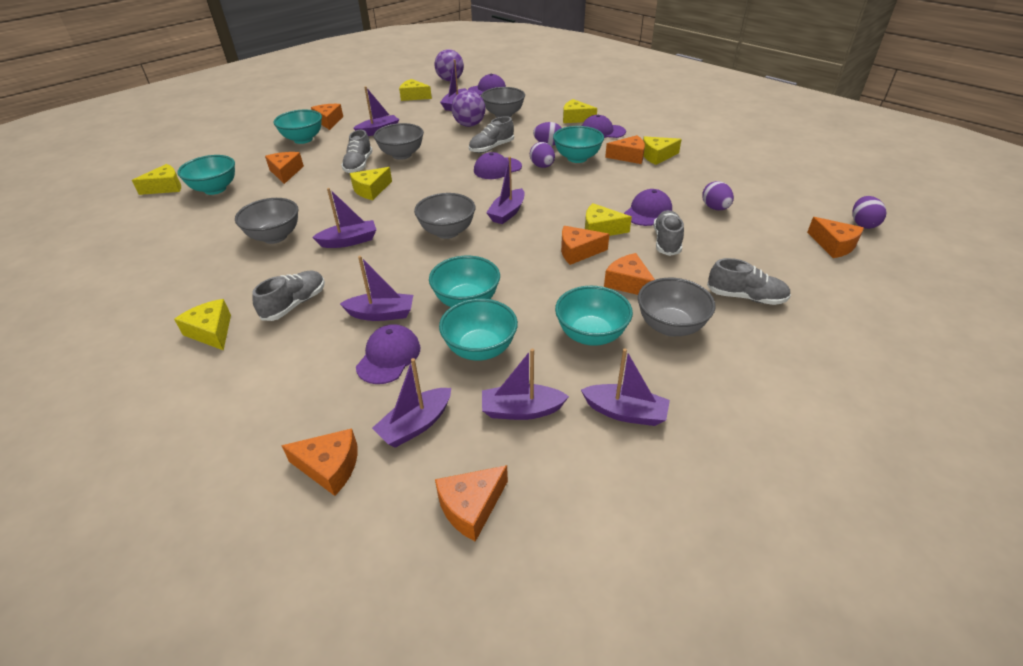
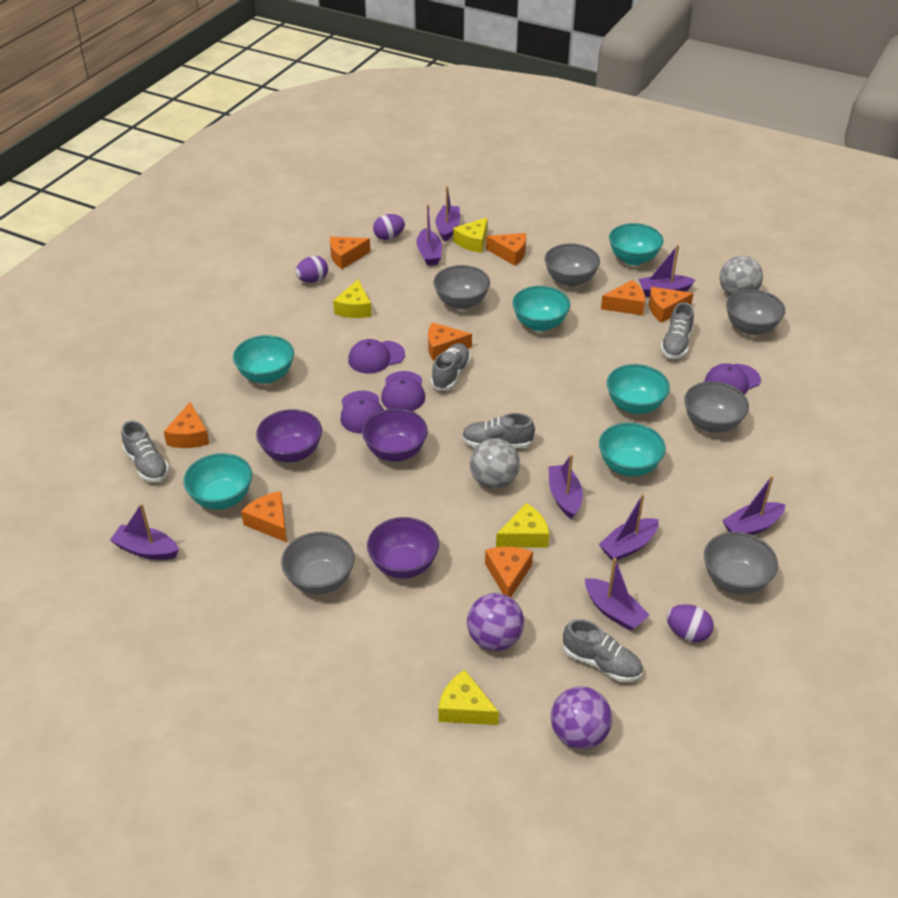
grey ball: none = 0 -> [470,439,520,489] [720,256,763,295] = 2
grey bowl: [235,198,298,244] [374,123,424,160] [414,193,475,239] [481,87,525,118] [638,278,716,337] = 5 -> [281,532,354,594] [434,265,490,310] [545,243,600,287] [684,381,749,432] [704,532,778,594] [726,289,785,335] = 6
purple bowl: none = 0 -> [256,409,322,462] [362,408,428,461] [367,517,439,579] = 3
purple cap: [356,324,420,384] [468,74,506,96] [474,152,522,179] [582,115,626,138] [624,189,672,226] = 5 -> [340,391,384,434] [348,339,405,374] [381,371,425,411] [704,363,761,395] = 4
purple egg: [530,142,555,168] [533,122,561,146] [702,181,734,210] [852,196,886,229] = 4 -> [295,256,328,283] [373,214,405,240] [666,604,714,642] = 3
yellow cheese: [132,164,181,195] [174,299,231,351] [350,167,392,200] [399,79,432,101] [563,99,597,123] [585,203,632,236] [643,136,682,165] = 7 -> [333,280,372,318] [438,670,499,725] [453,217,488,253] [496,503,549,548] = 4

